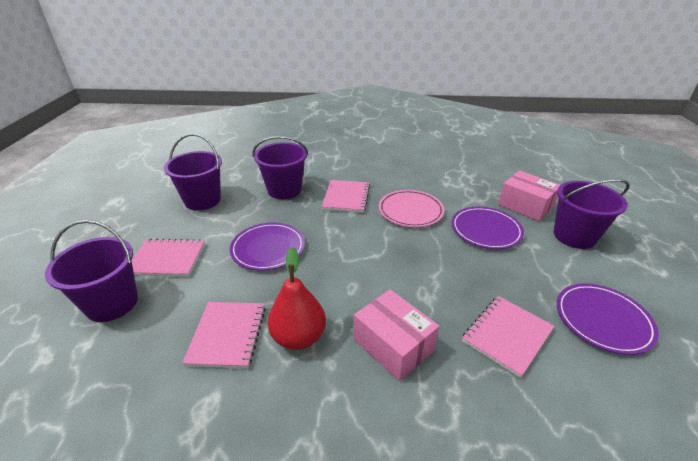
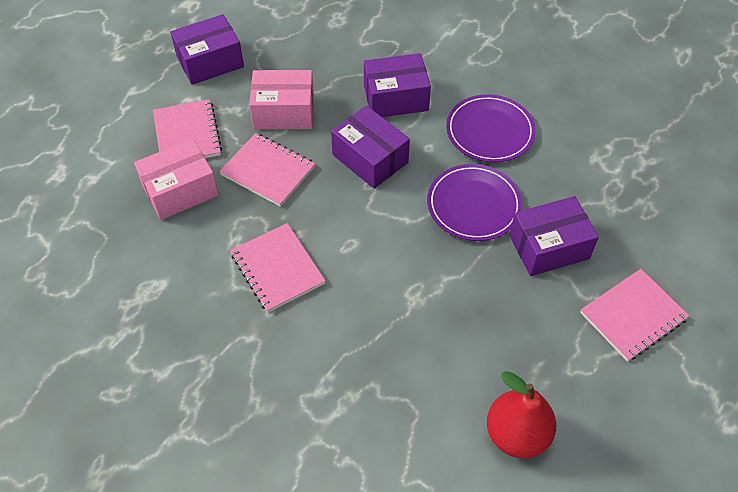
pink plate: [378,190,445,227] = 1 -> none = 0
purple box: none = 0 -> [170,14,244,85] [331,106,410,189] [364,53,431,117] [509,196,599,276] = 4
purple bucket: [45,220,138,322] [164,134,222,211] [253,136,308,199] [554,179,630,249] = 4 -> none = 0
purple plate: [230,223,305,271] [451,207,524,249] [557,283,659,355] = 3 -> [427,164,522,241] [446,94,536,162] = 2

